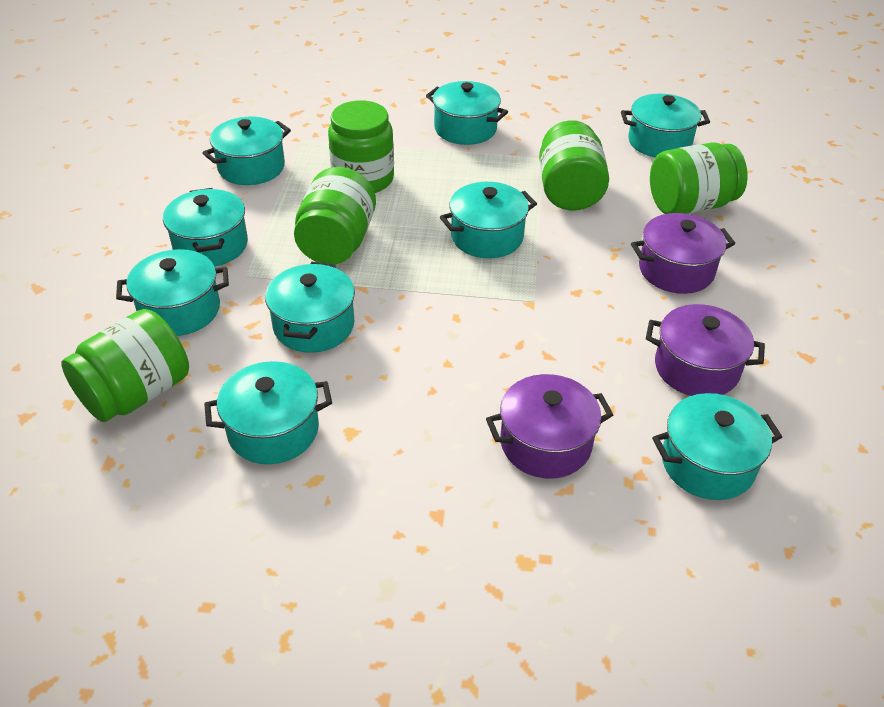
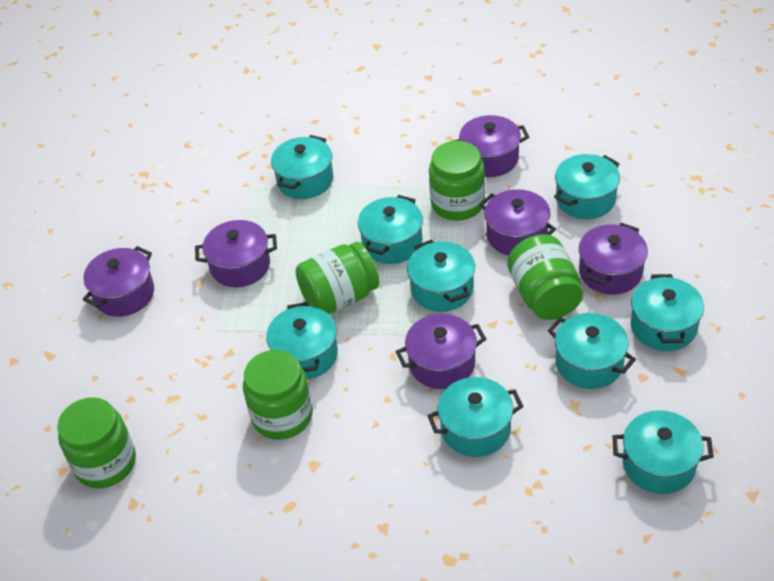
purple pot: [486,374,613,479] [631,213,735,294] [646,304,765,396] = 3 -> [83,246,154,317] [195,220,277,287] [395,314,486,389] [453,115,529,177] [479,189,556,256] [579,222,648,295] = 6

